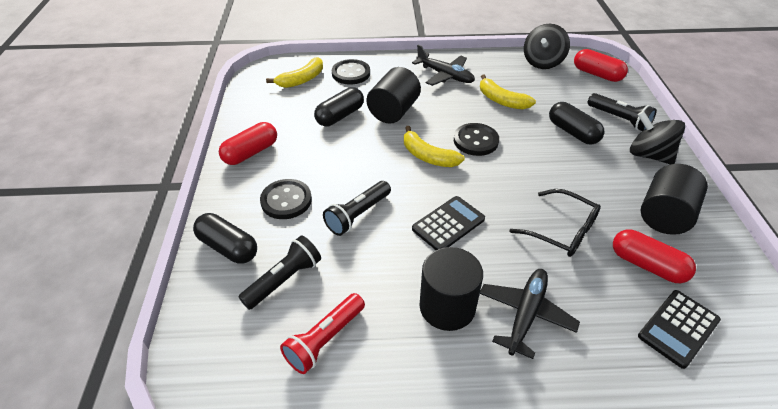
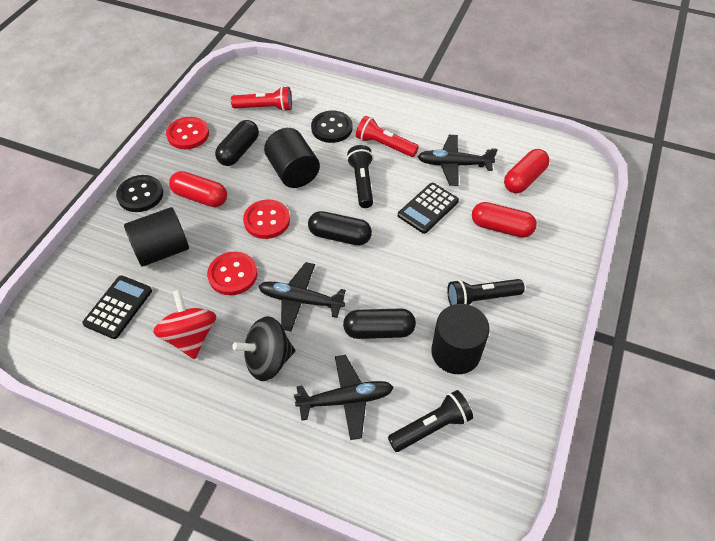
black button: [260,179,312,219] [332,59,370,85] [454,123,499,156] = 3 -> [116,175,163,212] [311,110,352,143] = 2
black glasses: [509,189,601,257] = 1 -> none = 0
black plane: [412,45,475,86] [480,269,580,359] = 2 -> [258,262,346,332] [294,355,394,440] [418,135,498,186] = 3
black spinning top: [524,24,570,69] [630,111,685,165] = 2 -> [232,316,295,381] = 1
red button: none = 0 -> [166,117,209,149] [207,252,257,295] [243,200,290,239] = 3
red flashlight: [280,293,365,374] = 1 -> [231,86,292,112] [356,116,419,157] = 2
red spinning top: none = 0 -> [153,290,216,359] = 1
yellow banana: [266,57,323,88] [404,126,465,167] [480,74,536,110] = 3 -> none = 0

